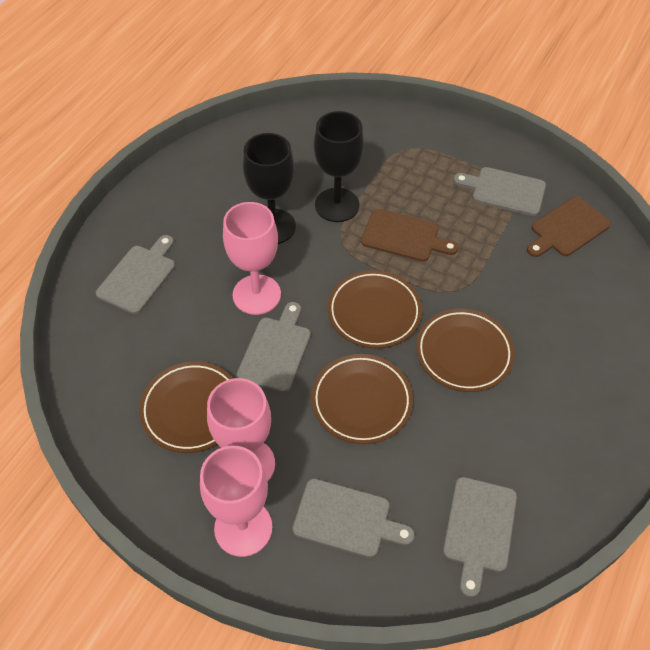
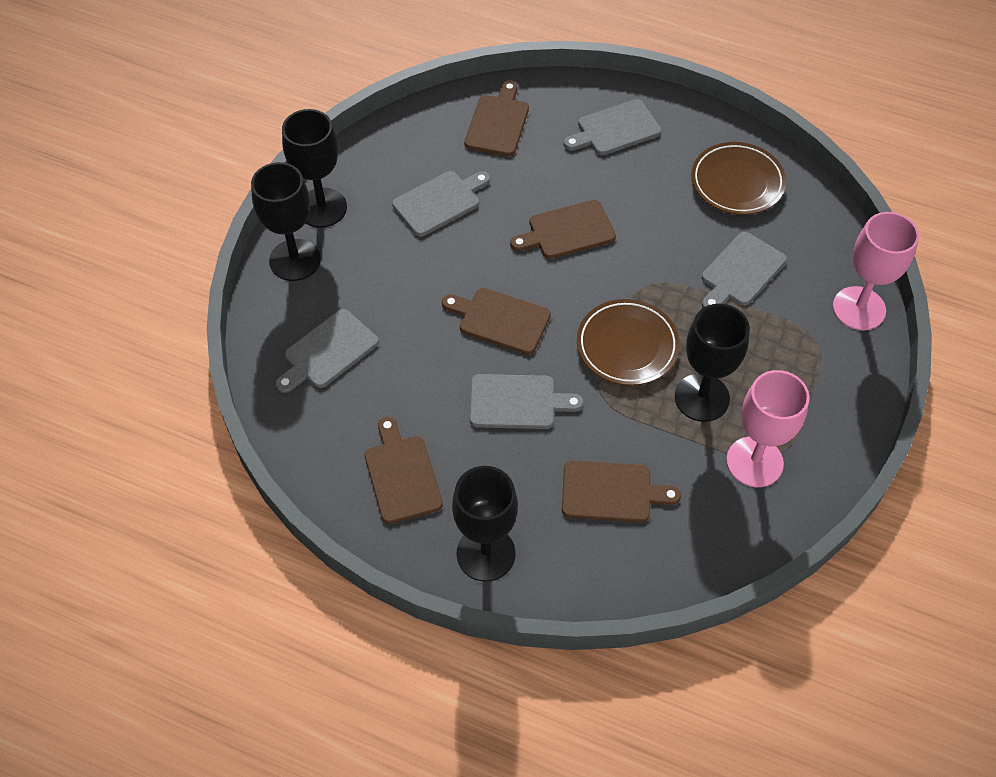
black goblet: [243,133,296,244] [314,111,364,222] = 2 -> [251,162,321,281] [282,109,347,228] [452,466,518,581] [675,304,750,422] = 4
brown cutting board: [361,209,458,262] [527,197,611,257] = 2 -> [365,417,443,524] [442,288,551,355] [464,81,529,156] [510,200,616,259] [562,460,681,523] = 5
brown plate: [139,362,233,453] [311,354,413,444] [328,270,422,348] [416,309,514,392] = 4 -> [577,299,680,386] [691,142,786,215] = 2
pink goblet: [200,446,272,557] [207,378,275,482] [223,202,281,315] = 3 -> [726,370,810,487] [833,212,919,330] = 2

